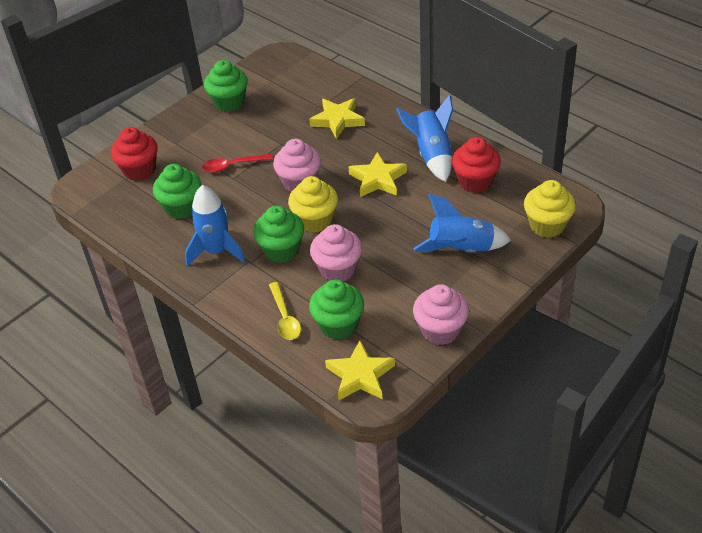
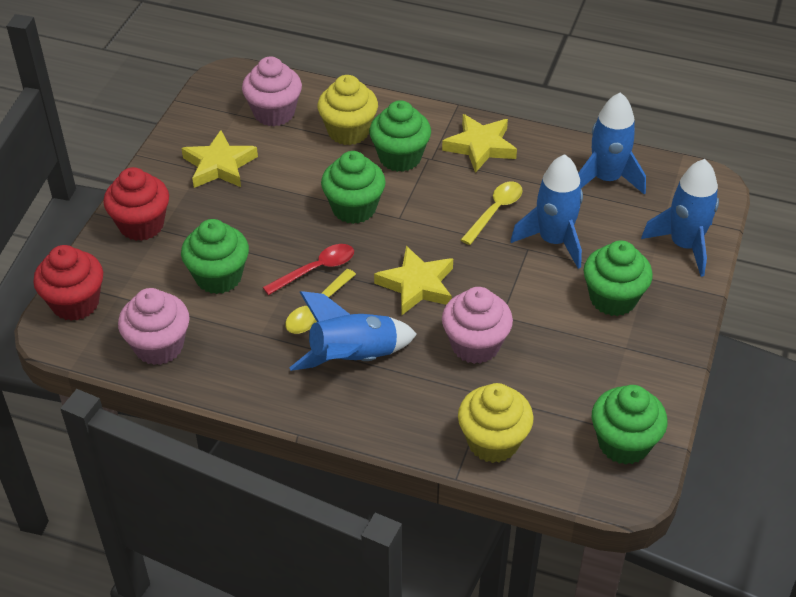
blue rocket: [185,185,246,266] [396,95,453,182] [414,193,511,253] = 3 -> [289,291,417,371] [510,154,583,269] [578,92,646,195] [641,159,719,277] = 4
green cupcake: [153,164,202,219] [204,60,248,112] [253,206,304,263] [309,279,364,340] = 4 -> [181,219,249,294] [321,151,386,224] [369,100,431,172] [583,240,653,316] [592,385,668,464] = 5
yellow spoon: [269,282,301,340] = 1 -> [285,269,356,334] [461,182,523,245] = 2

